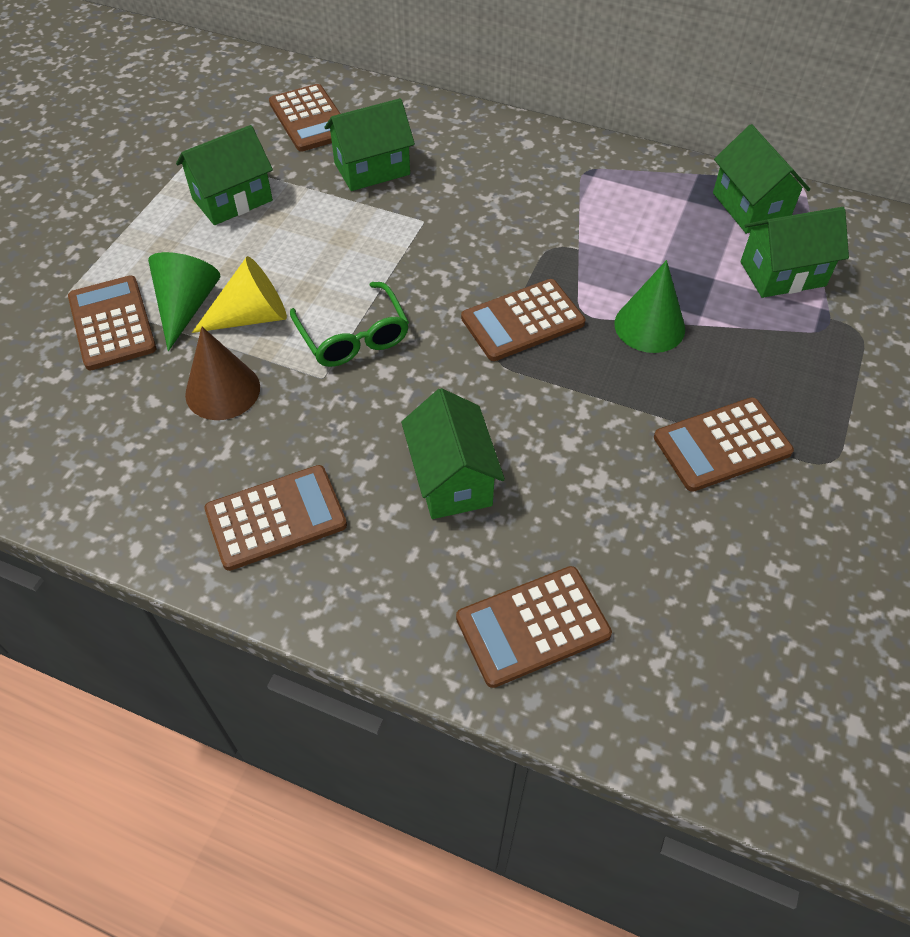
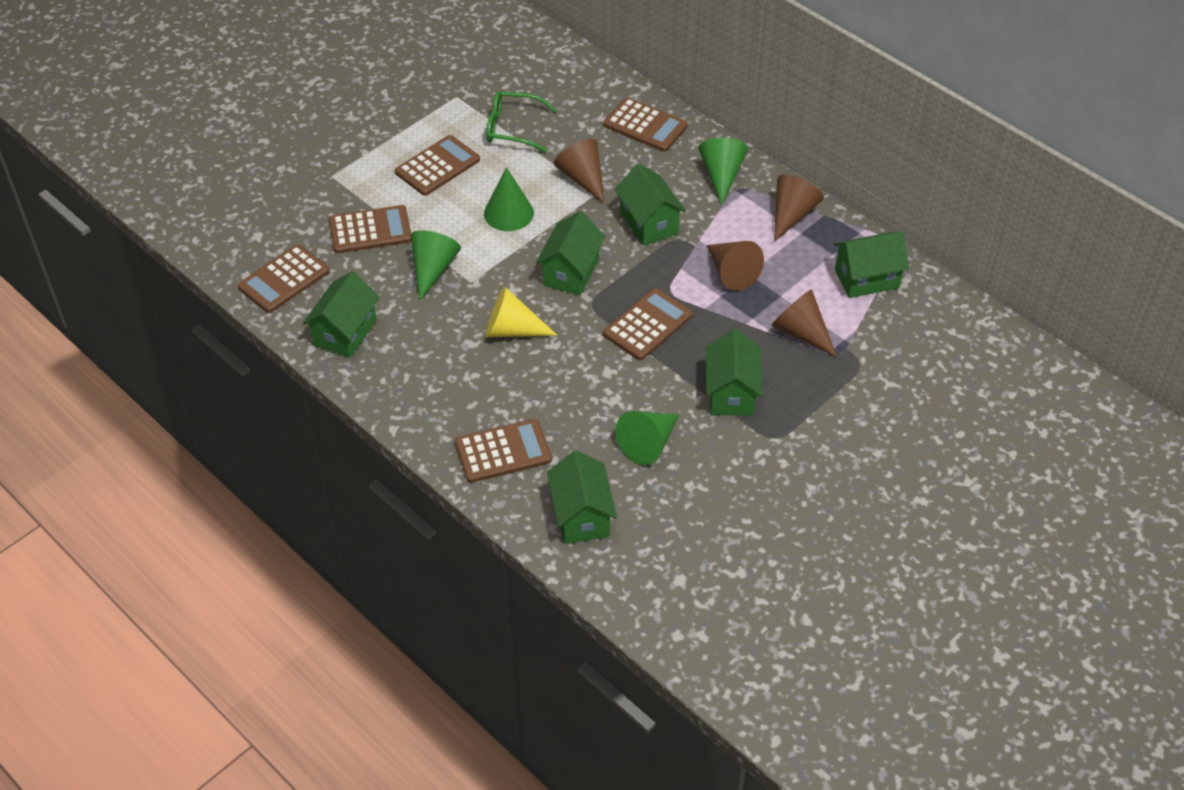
brown cone: [185,327,260,420] = 1 -> [554,138,605,204] [707,241,764,291] [772,289,837,357] [774,174,824,242] = 4
green cone: [148,252,221,351] [615,260,685,353] = 2 -> [411,231,461,301] [484,167,534,231] [616,411,679,465] [699,138,748,205] = 4
green house: [176,125,273,225] [324,98,415,191] [401,388,505,519] [713,124,810,234] [741,207,849,298] = 5 -> [302,271,380,358] [536,211,605,296] [547,450,617,544] [614,163,686,246] [706,329,763,416] [834,232,909,298] = 6

